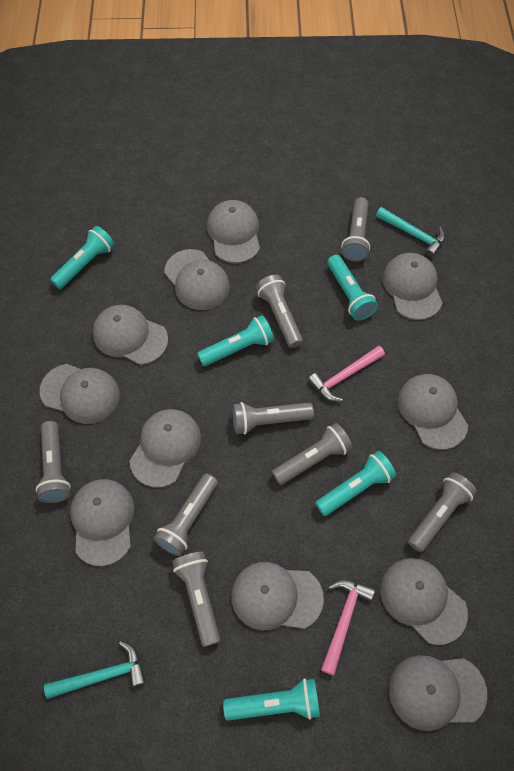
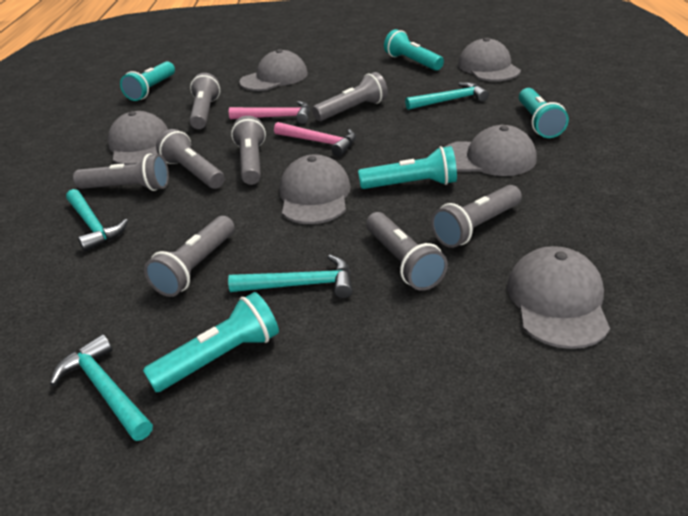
grey cap: [40,364,120,424] [70,479,134,566] [93,305,168,365] [130,409,201,488] [164,249,230,310] [207,200,260,263] [231,562,324,630] [380,558,468,645] [382,253,442,320] [389,655,487,731] [398,374,468,450] = 11 -> [108,111,168,165] [239,49,308,91] [279,154,351,224] [445,125,537,176] [458,38,521,81] [507,246,610,349] = 6
turquoise hammer: [44,641,146,699] [376,207,445,258] = 2 -> [50,334,153,441] [66,189,128,252] [228,255,353,298] [405,82,489,110] = 4

